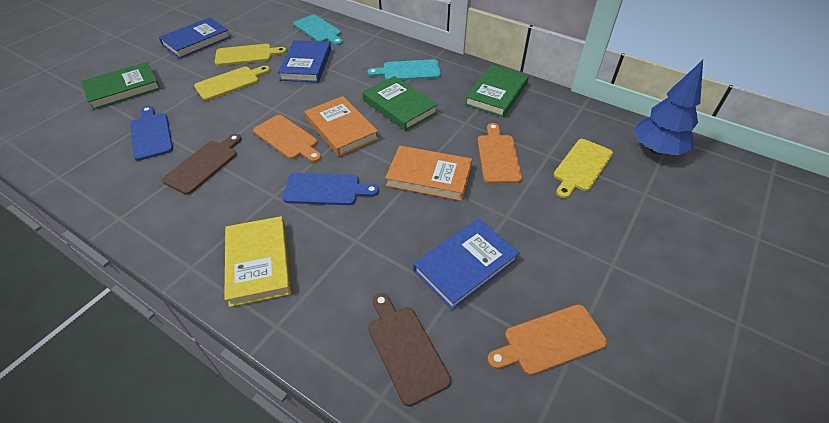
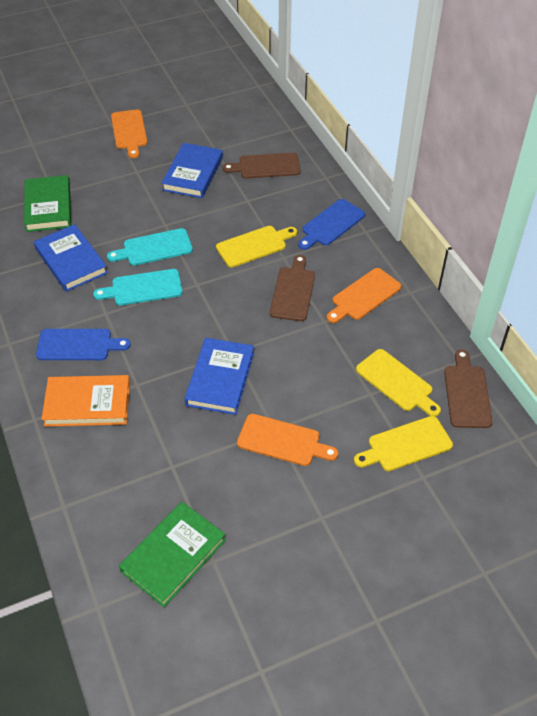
blue tree: [634,60,703,155] = 1 -> none = 0
brown cutting board: [162,134,242,195] [368,293,451,407] = 2 -> [223,153,301,179] [270,255,315,321] [444,349,493,428] = 3
green book: [81,62,161,110] [362,76,438,131] [465,65,529,117] = 3 -> [24,175,71,232] [119,502,226,607] = 2
orange book: [305,96,379,156] [385,146,472,201] = 2 -> [41,375,130,427] = 1
yellow book: [224,216,291,307] = 1 -> none = 0

